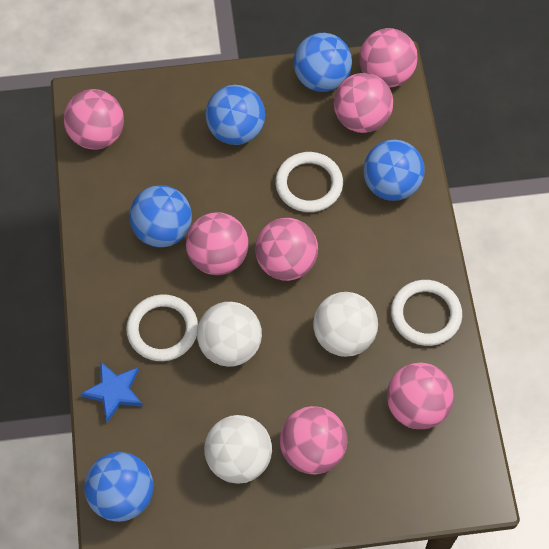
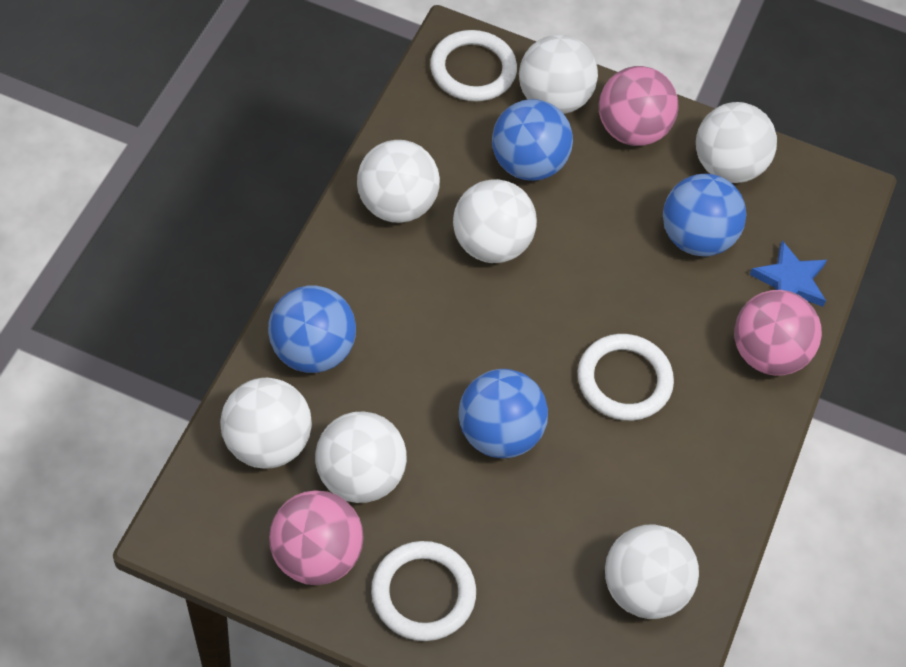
blue ball: [84,452,154,522] [129,185,192,247] [205,85,265,145] [293,33,352,92] [363,140,425,201] = 5 -> [268,286,356,373] [459,369,548,458] [492,99,573,181] [663,174,746,256] = 4
pink ball: [64,89,124,150] [186,212,249,275] [255,218,318,281] [280,406,347,475] [334,73,393,133] [359,28,418,88] [387,363,454,429] = 7 -> [269,491,364,585] [598,66,679,146] [734,290,822,376] = 3
white ball: [197,302,262,367] [204,415,272,483] [313,292,378,357] = 3 -> [220,378,312,469] [315,412,407,503] [357,140,440,223] [453,179,537,263] [519,35,598,114] [605,524,699,619] [696,102,777,183] = 7

